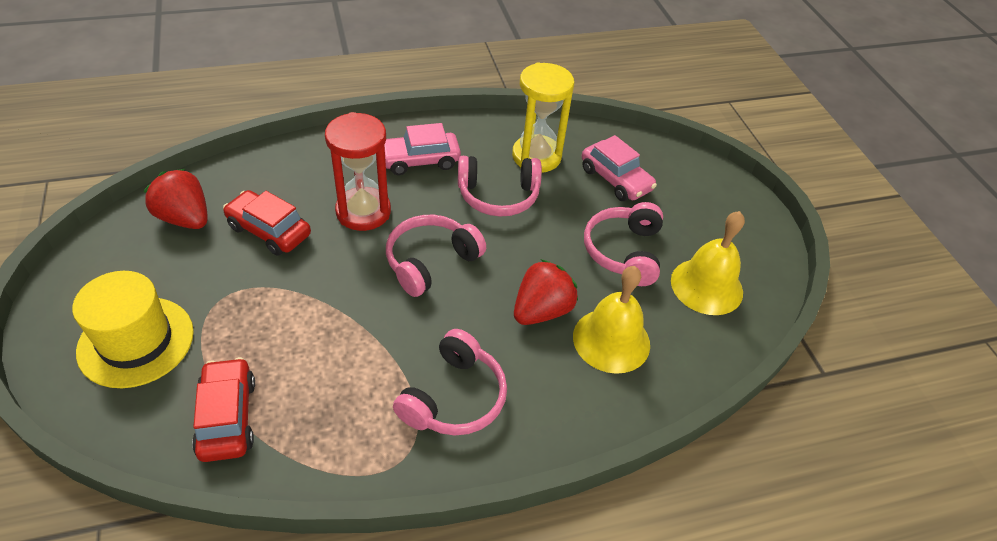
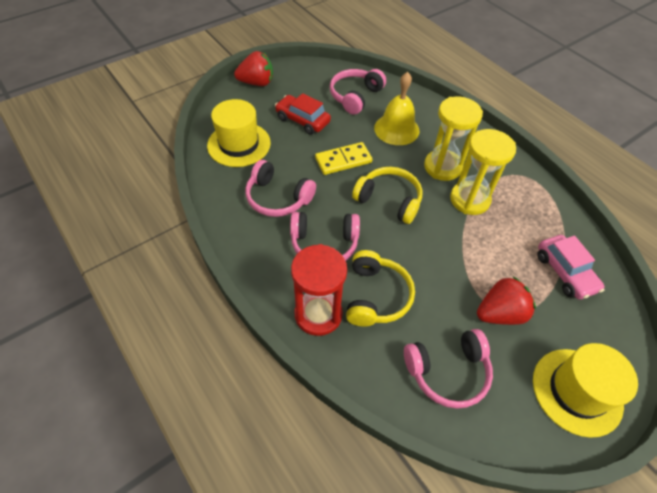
pink car: [384,123,461,175] [582,135,657,201] = 2 -> [537,235,605,300] = 1
red car: [192,357,255,462] [223,190,311,256] = 2 -> [275,93,331,135] = 1
yellow bell: [573,266,650,374] [671,211,745,315] = 2 -> [374,72,420,145] = 1
yellow domino: none = 0 -> [315,142,372,175] = 1
yellow hat: [72,271,194,388] = 1 -> [207,99,271,167] [533,343,638,438] = 2
yellow headphones: none = 0 -> [346,250,415,327] [352,167,423,224] = 2
yellow hourglass: [512,62,574,173] = 1 -> [424,97,483,181] [450,129,516,215] = 2

